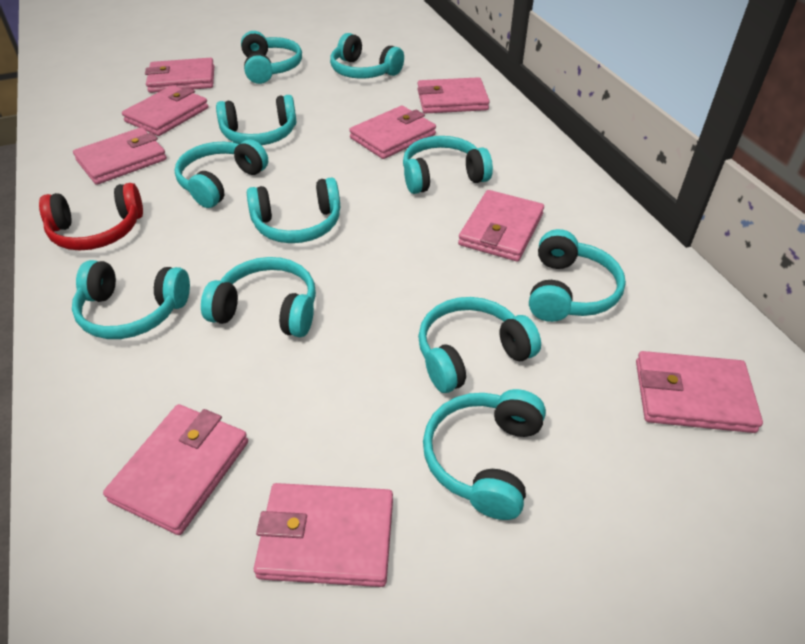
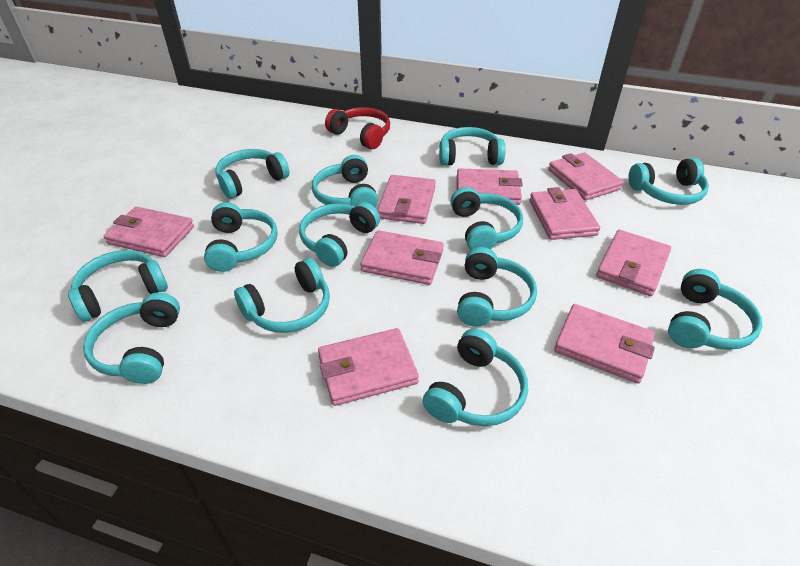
turquoise headphones: [72,260,190,339] [174,139,268,208] [201,257,316,337] [216,95,296,145] [241,31,302,84] [247,177,340,243] [330,33,404,79] [403,136,493,194] [418,297,541,393] [423,389,546,520] [529,229,626,322] = 11 -> [68,250,168,321] [83,293,180,384] [204,202,278,272] [215,149,290,199] [234,258,330,333] [299,202,380,267] [312,155,378,207] [423,328,528,426] [439,127,506,166] [450,187,523,250] [457,247,537,327] [629,158,709,205] [668,269,763,350] = 13

